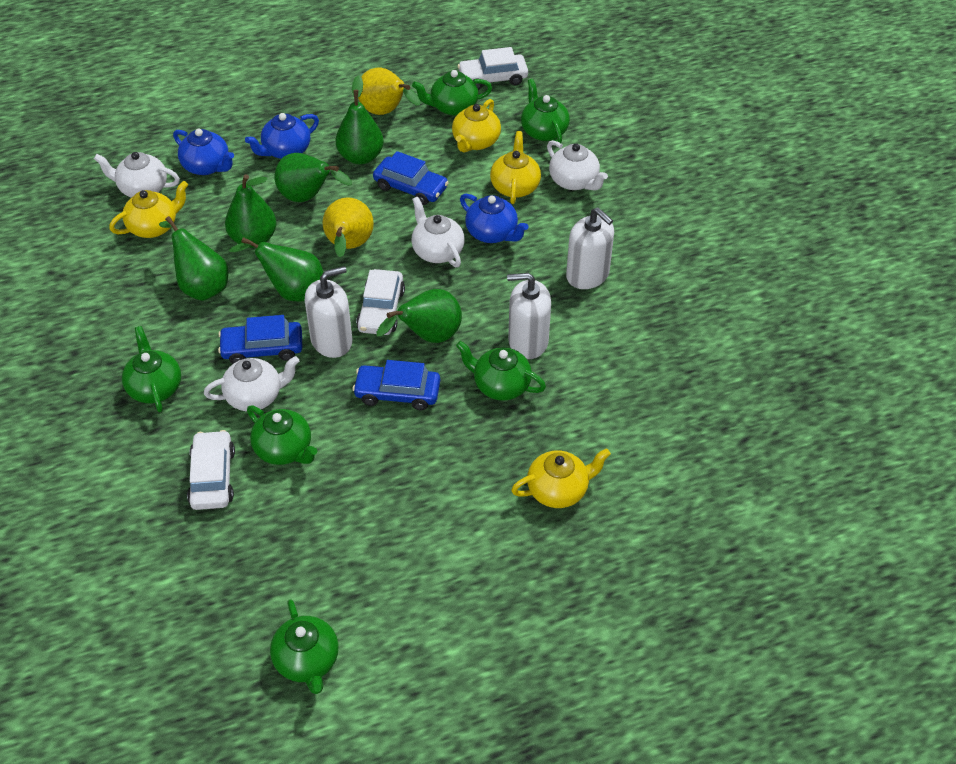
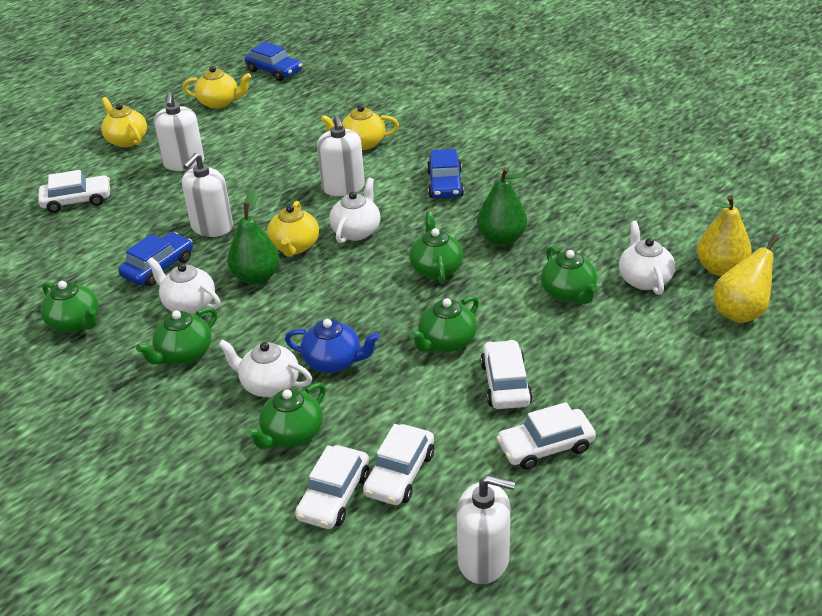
blue teapot: [173,129,234,175] [245,113,319,159] [460,194,529,243] = 3 -> [285,319,380,373] = 1
green pear: [159,216,228,301] [225,174,277,248] [229,237,324,302] [274,153,352,202] [336,75,384,164] [376,289,462,343] = 6 -> [227,189,280,285] [477,167,527,246] = 2
white car: [187,430,235,510] [356,269,405,335] [458,47,528,90] = 3 -> [38,170,111,213] [295,445,369,529] [363,424,434,505] [480,340,533,409] [496,402,596,470] = 5
white soap dispenser: [305,266,352,358] [507,273,551,359] [566,207,614,289] = 3 -> [154,92,204,171] [182,153,233,237] [317,114,365,196] [456,475,515,584] = 4

